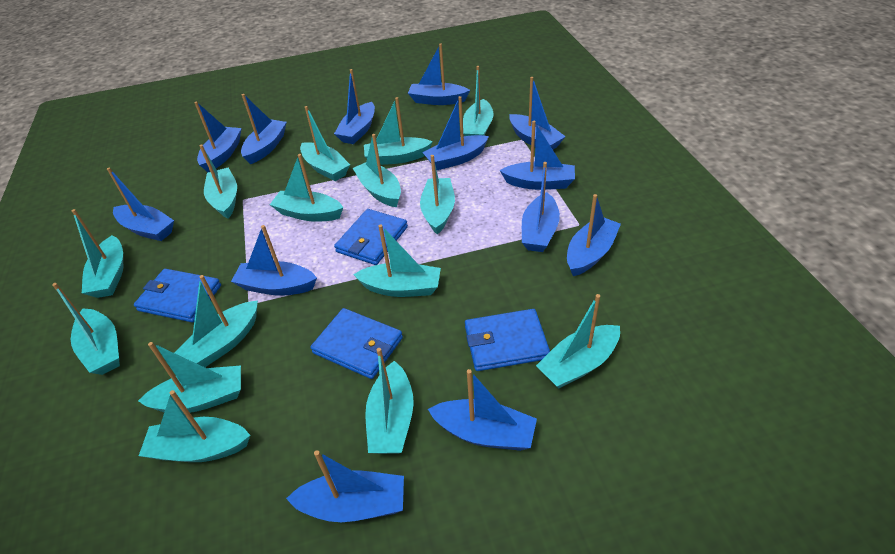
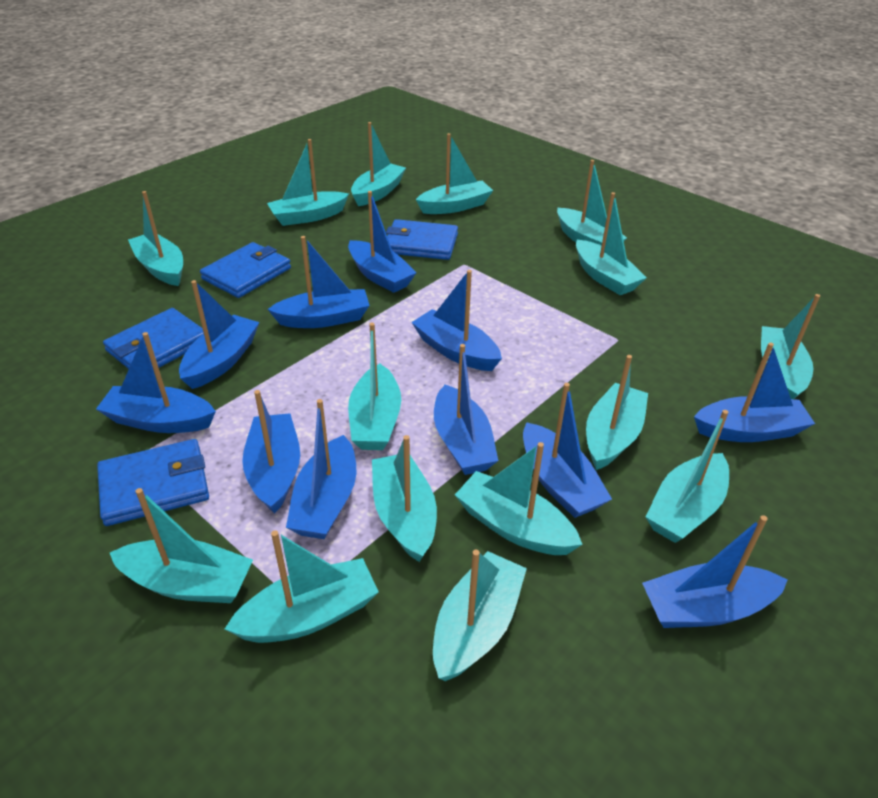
blue boat: [107,167,174,241] [194,102,242,172] [231,225,317,296] [241,94,287,164] [286,450,404,522] [334,69,375,144] [408,43,470,105] [422,96,489,170] [428,369,537,451] [500,121,575,190] [509,77,566,149] [522,162,560,252] [567,194,621,276] = 13 -> [96,332,216,433] [179,280,259,389] [242,390,300,514] [268,236,370,328] [286,399,356,539] [348,191,417,293] [411,270,502,371] [434,344,498,475] [523,383,612,518] [642,515,788,628] [694,343,815,442] = 11

